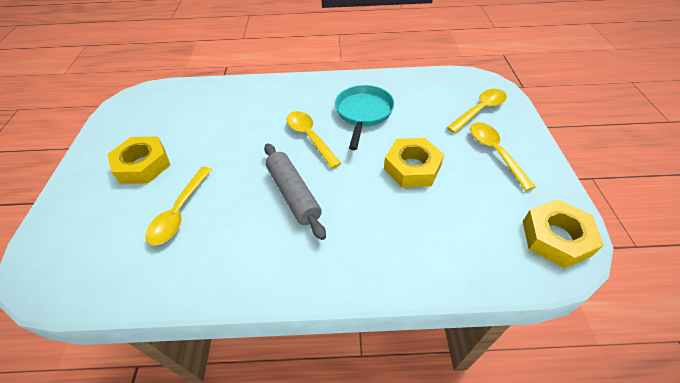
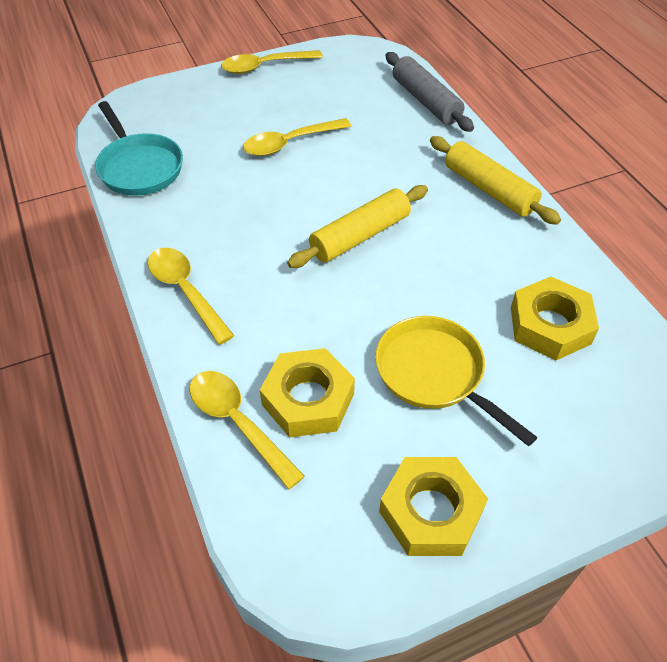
yellow pan: none = 0 -> [375,316,538,446] = 1
yellow rolling pin: none = 0 -> [287,185,428,268] [430,136,561,225] = 2

